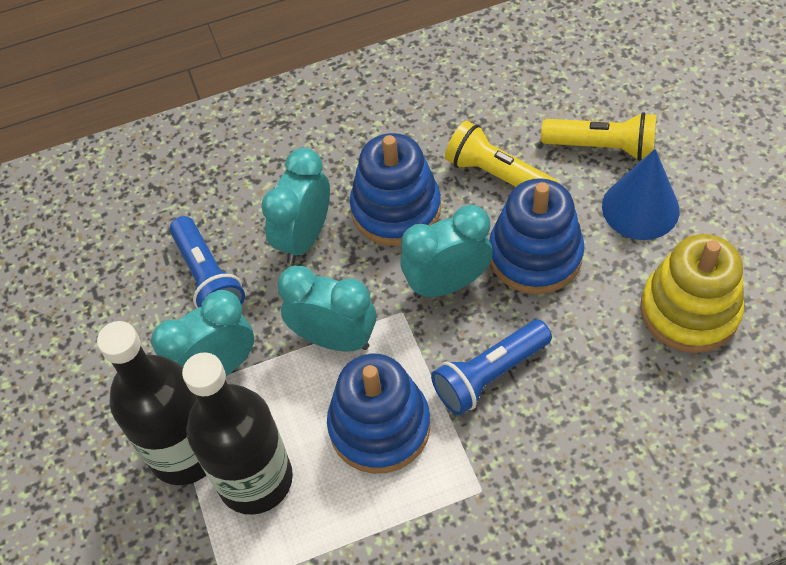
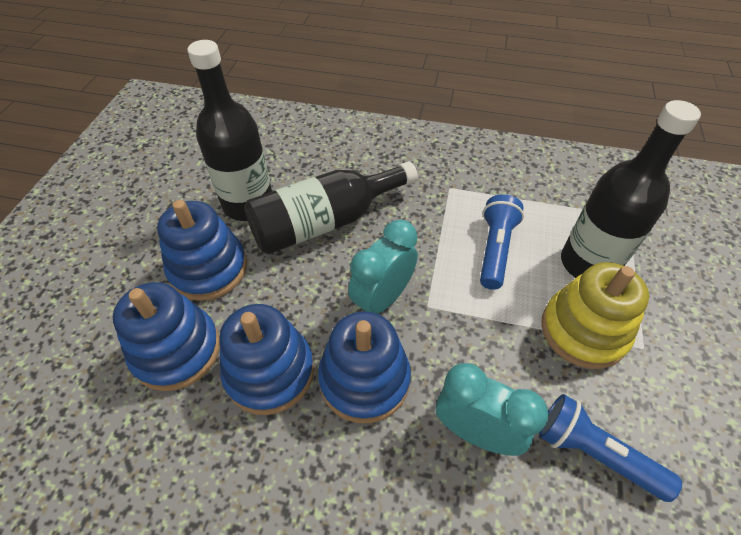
black bottle: [97,321,206,485] [182,352,293,515] = 2 -> [187,40,272,221] [244,161,418,254] [561,100,701,278] = 3
blue cone: [602,149,679,240] = 1 -> none = 0
blue stacking toy: [327,354,431,474] [350,133,441,246] [489,178,584,294] = 3 -> [113,282,220,391] [157,200,247,301] [219,304,314,415] [318,311,411,423] = 4
turquoise clock: [151,290,254,376] [261,148,330,264] [277,266,376,351] [400,205,493,298] = 4 -> [348,220,418,314] [436,363,549,456] = 2
yellow flashlight: [445,121,559,187] [541,112,657,161] = 2 -> none = 0

